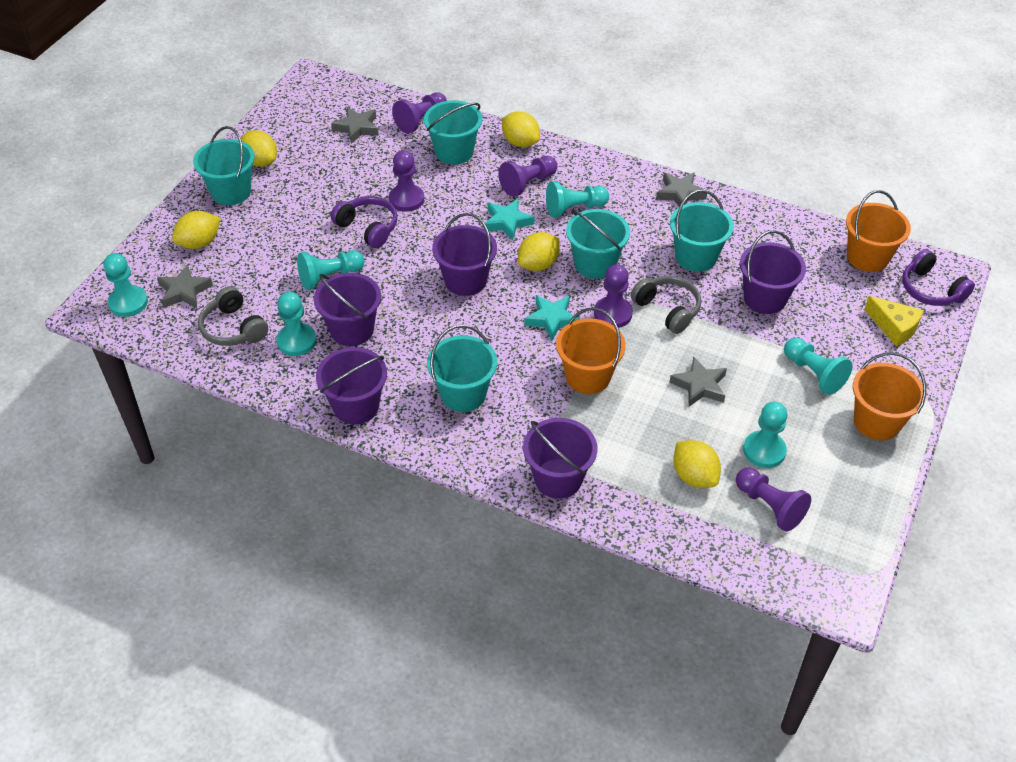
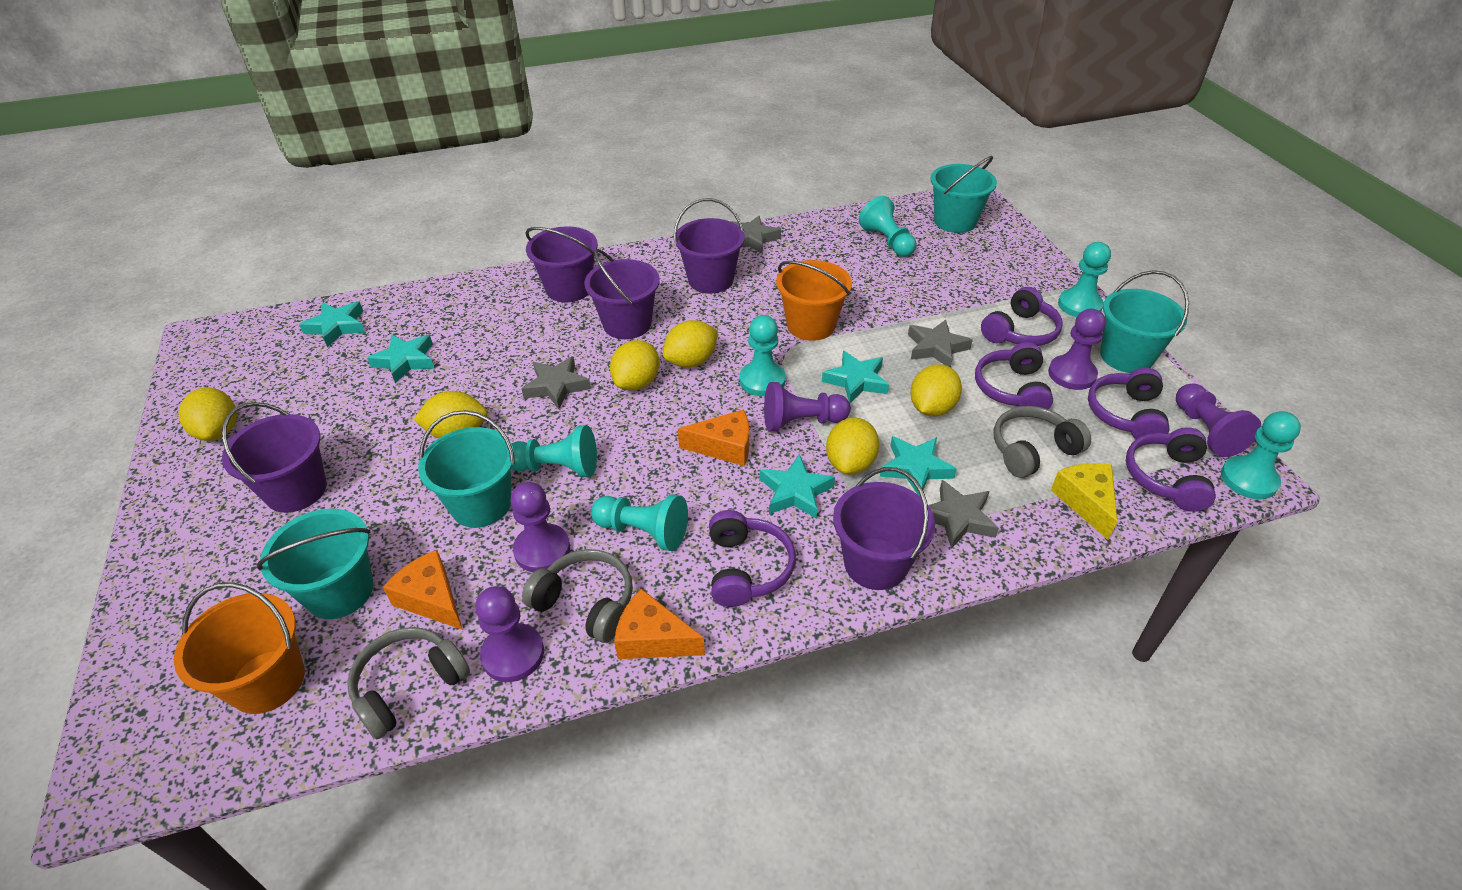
grey headphones: [198,286,268,346] [631,276,701,334] = 2 -> [347,627,470,740] [522,549,633,643] [994,406,1091,478] = 3
orange bucket: [556,307,626,394] [846,190,911,272] [853,352,926,441] = 3 -> [174,582,305,714] [776,260,852,341] = 2
orange cheese: none = 0 -> [383,550,463,630] [614,589,705,659] [678,409,749,466] = 3
purple headphones: [331,196,398,248] [902,249,975,306] = 2 -> [709,510,796,607] [975,342,1053,409] [981,287,1063,346] [1088,368,1170,439] [1126,427,1216,512] = 5
turquoise bucket: [193,126,255,205] [424,100,482,165] [427,324,497,412] [566,209,630,279] [670,190,734,272] = 5 -> [257,509,373,619] [418,410,515,528] [930,156,997,233] [1100,270,1189,373] = 4
turquoise star: [484,198,534,240] [524,295,579,341] = 2 -> [299,301,365,347] [367,334,434,383] [760,454,835,519] [822,351,889,403] [880,436,957,496] = 5
yellow lemon: [172,211,220,249] [241,130,277,167] [502,111,540,147] [518,232,560,271] [673,440,721,488] = 5 -> [178,387,237,441] [413,391,488,438] [610,340,660,390] [663,320,718,368] [826,417,879,474] [910,364,962,416] = 6

